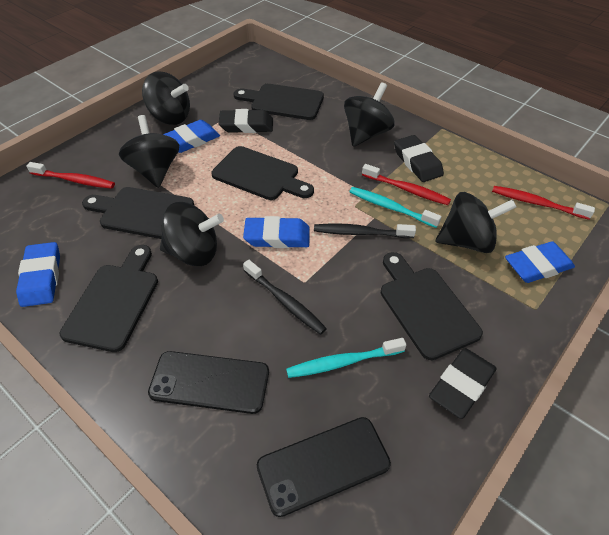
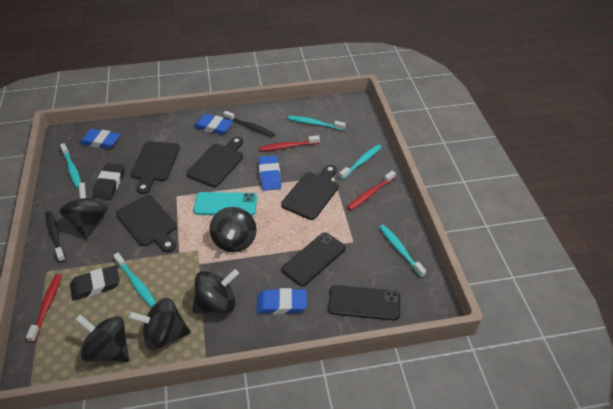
black cutting board: [60,245,158,352] [82,187,194,239] [211,146,314,200] [234,84,324,120] [381,252,483,360] = 5 -> [116,195,177,253] [131,141,180,194] [186,137,243,187] [281,165,339,220] = 4
black eraser: [218,109,273,133] [394,135,444,182] [429,348,497,419] = 3 -> [70,265,120,301] [93,163,124,199] = 2
turquoise phone: none = 0 -> [193,192,257,216] = 1
turquoise toothbrush: [286,338,406,378] [350,187,442,228] = 2 -> [60,143,81,188] [113,253,156,307] [288,115,346,130] [339,144,382,180] [379,225,426,278] = 5

